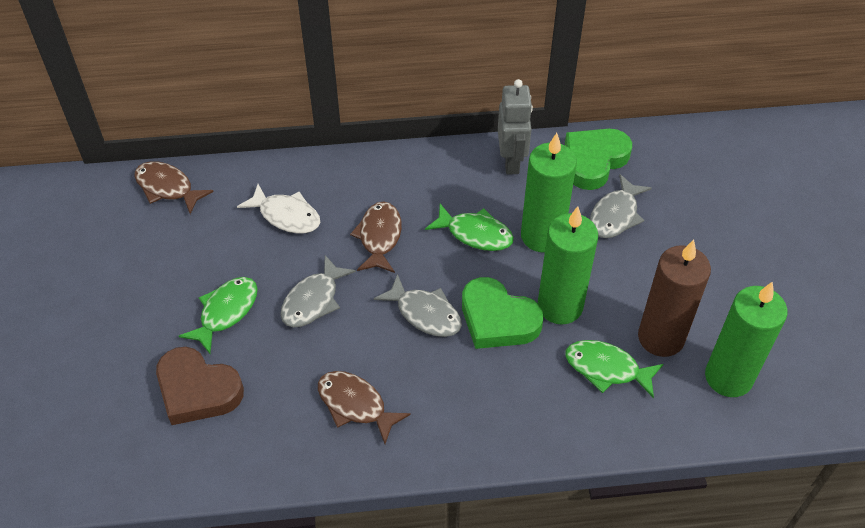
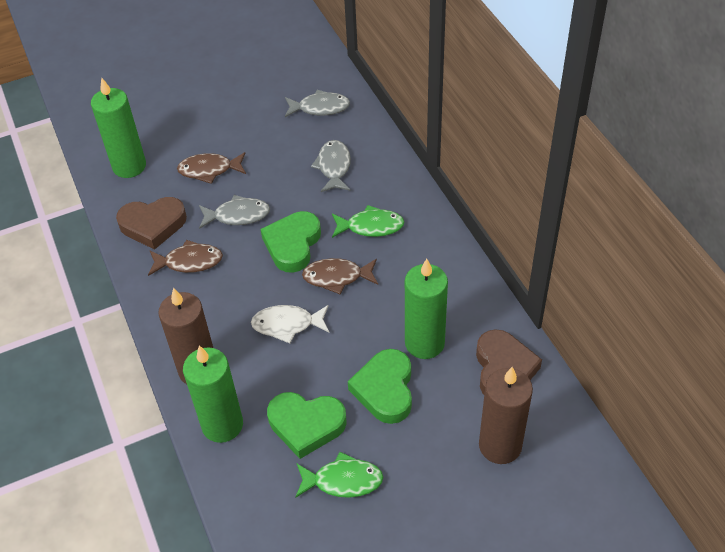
brown candle: [638,240,711,357] = 1 -> [158,288,213,384] [479,367,533,464] = 2
brown heart: [156,347,244,425] = 1 -> [116,197,187,250] [476,329,542,395] = 2
green fish: [179,277,258,354] [425,204,514,251] [565,340,663,398] = 3 -> [295,452,383,498] [332,205,404,238] = 2
green heart: [462,277,543,349] [565,129,632,190] = 2 -> [261,211,321,273] [267,392,347,459] [348,349,412,424] = 3
grey robot: [498,79,533,175] = 1 -> none = 0

